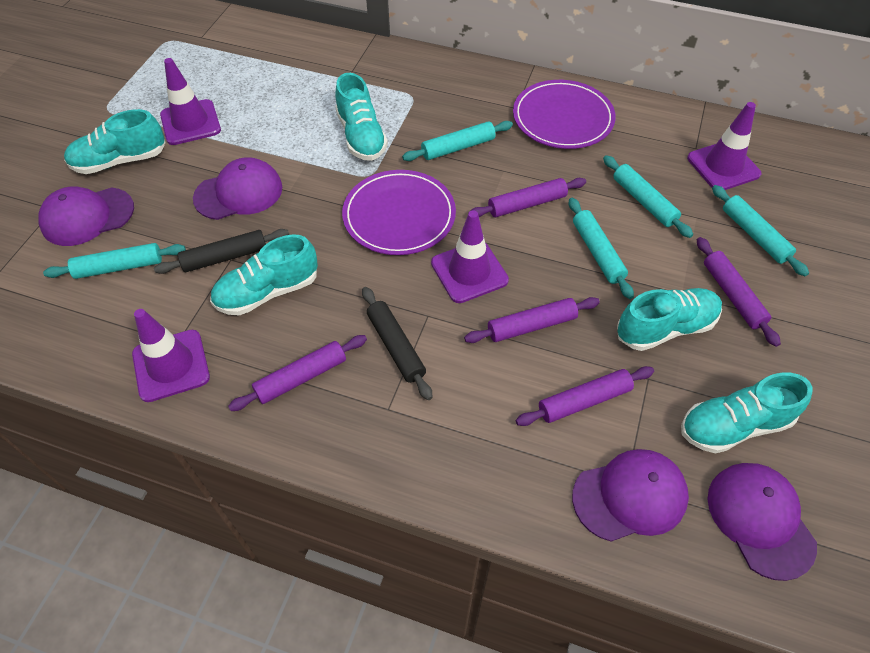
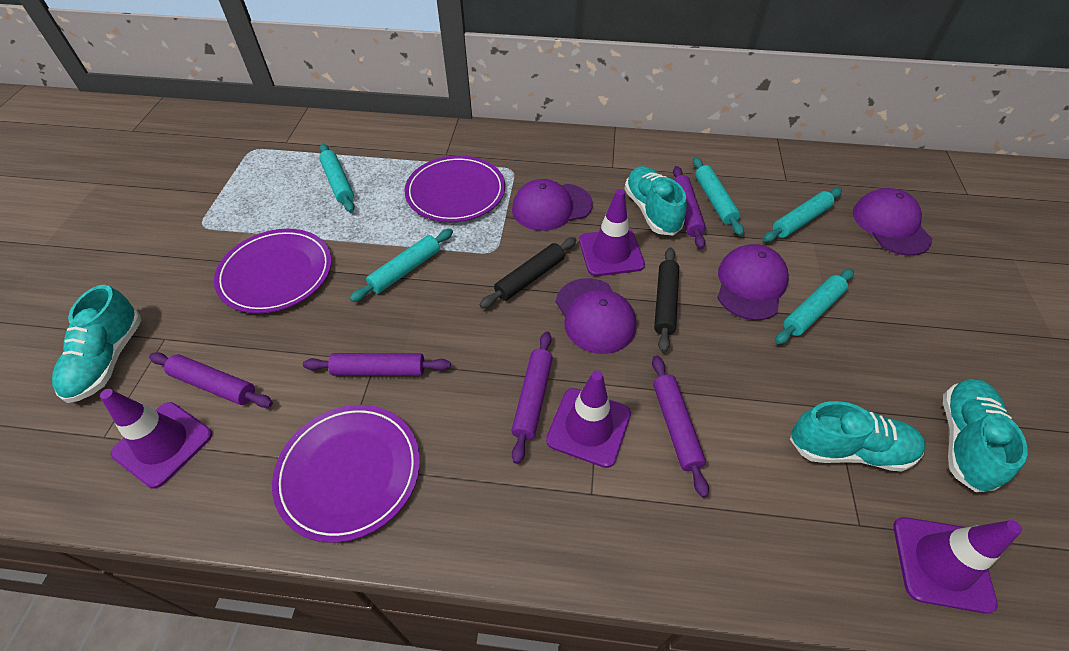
purple plate: [342,170,456,255] [513,80,616,149] = 2 -> [214,229,332,313] [272,405,420,543] [404,155,505,222] = 3
turquoise shoe: [64,109,166,174] [210,234,318,315] [335,73,388,161] [617,288,722,351] [681,372,813,454] = 5 -> [52,285,141,403] [624,166,687,236] [790,401,926,472] [943,379,1027,492] = 4

